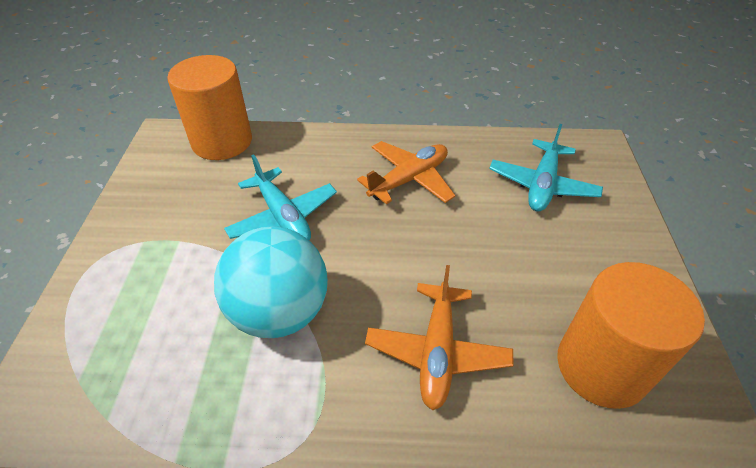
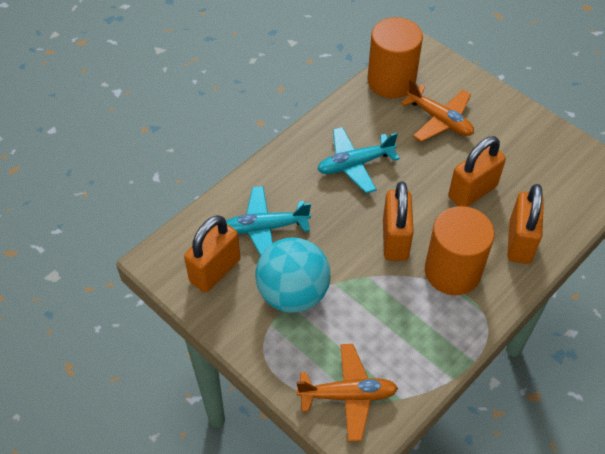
orange padlock: none = 0 -> [184,215,240,293] [383,181,414,261] [448,136,506,207] [507,184,544,264] = 4

